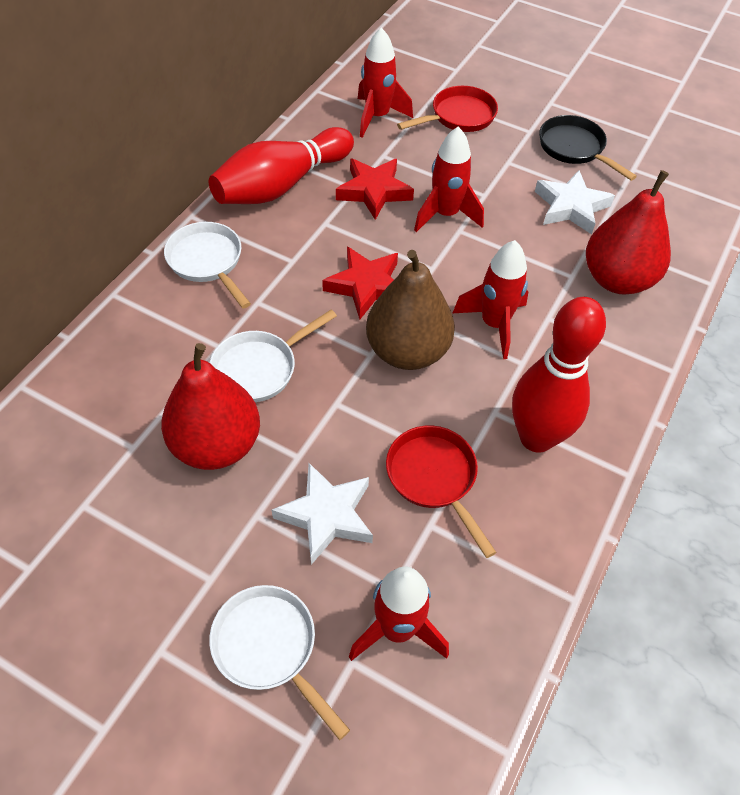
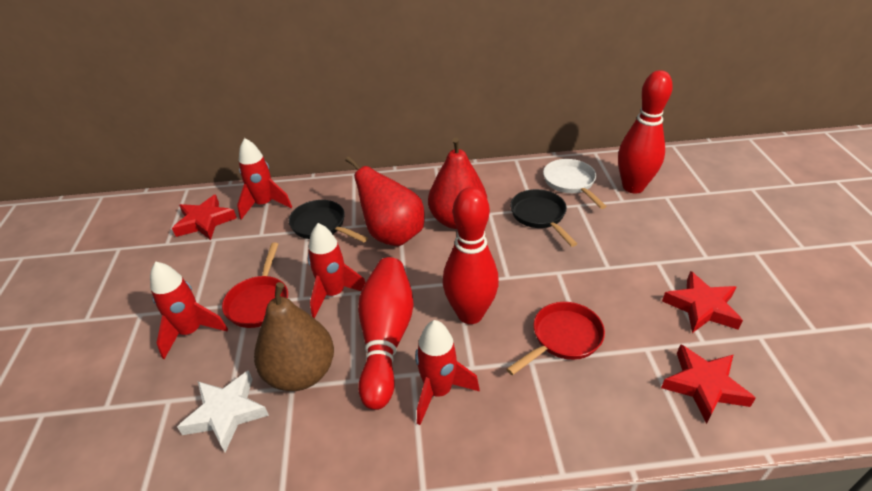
black pan: [539,115,637,181] = 1 -> [289,200,368,243] [510,189,577,247] = 2
red bowling pin: [209,127,354,204] [512,297,606,453] = 2 -> [358,257,414,410] [443,187,499,324] [618,70,673,194] = 3
red star: [322,246,398,319] [336,158,414,220] = 2 -> [172,195,237,240] [661,344,756,424] [662,271,743,333] = 3
white pan: [164,222,251,308] [209,585,350,740] [210,309,337,402] = 3 -> [543,159,607,209] = 1
white star: [272,463,373,565] [535,170,615,234] = 2 -> [177,370,269,452] = 1

